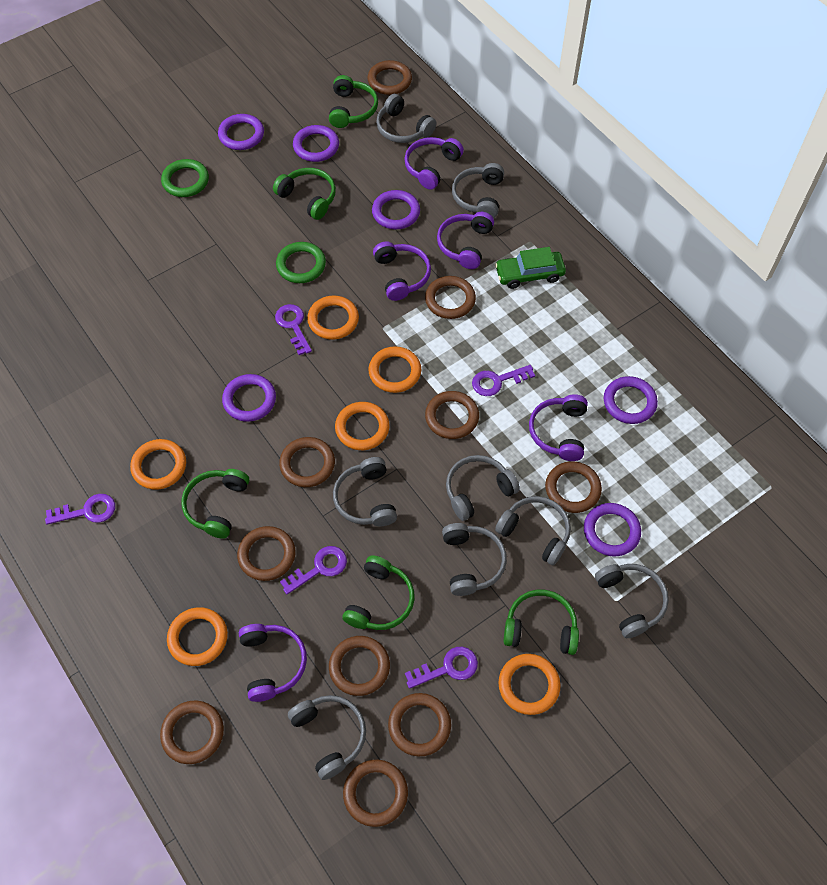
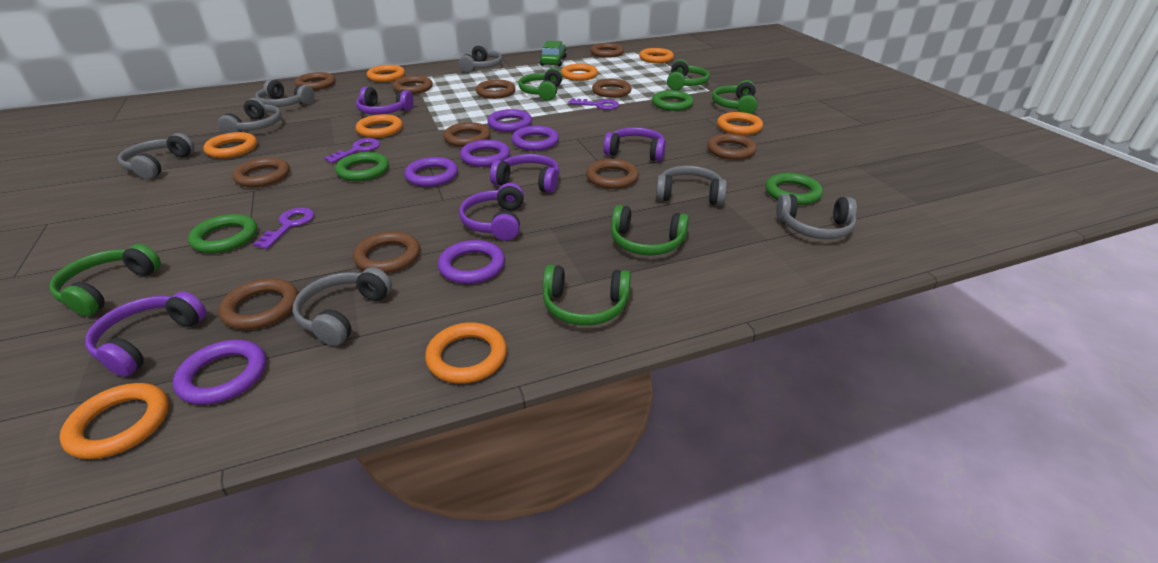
brown ring: [160,701,224,764] [237,526,295,581] [279,437,335,487] [329,636,390,696] [343,759,408,827] [368,60,412,95] [388,693,451,756] [425,276,476,319] [425,391,479,439] [545,461,602,513] = 10 -> [218,278,298,330] [232,158,290,187] [295,72,335,90] [353,231,420,273] [393,76,433,94] [443,122,491,147] [476,80,516,99] [586,159,639,189] [590,43,624,58] [592,79,632,98] [707,134,757,160] = 11
green headphones: [181,469,249,539] [273,168,336,220] [329,75,378,128] [342,555,415,630] [504,590,579,655] = 5 -> [49,244,161,316] [519,68,563,101] [543,265,631,326] [611,205,689,255] [667,59,710,91] [712,80,758,114] = 6
green ring: [161,159,209,197] [276,242,326,283] = 2 -> [188,214,257,253] [335,152,389,181] [652,90,694,111] [765,173,823,205] = 4
grey headphones: [288,695,366,780] [333,457,397,526] [376,94,437,143] [442,523,507,596] [446,455,520,521] [452,163,504,218] [495,496,571,565] [595,564,669,638] = 8 -> [118,133,195,179] [218,98,282,134] [255,79,315,107] [293,267,392,346] [459,44,502,73] [656,166,727,206] [776,194,857,239] = 7
orange ring: [130,439,186,490] [167,607,228,666] [307,296,359,340] [335,402,389,450] [368,346,421,393] [499,654,561,715] = 6 -> [59,383,169,459] [203,132,257,158] [356,114,403,138] [367,65,405,82] [425,322,507,384] [561,64,598,81] [639,48,674,63] [717,112,763,135] = 8
purple key: [45,494,115,525] [275,304,312,355] [280,546,347,595] [405,647,478,689] [472,365,535,396] = 5 -> [253,208,314,249] [324,138,380,163] [568,98,619,110] = 3

